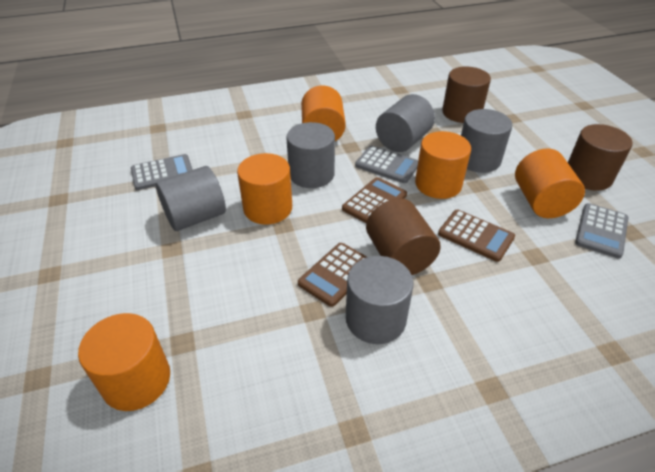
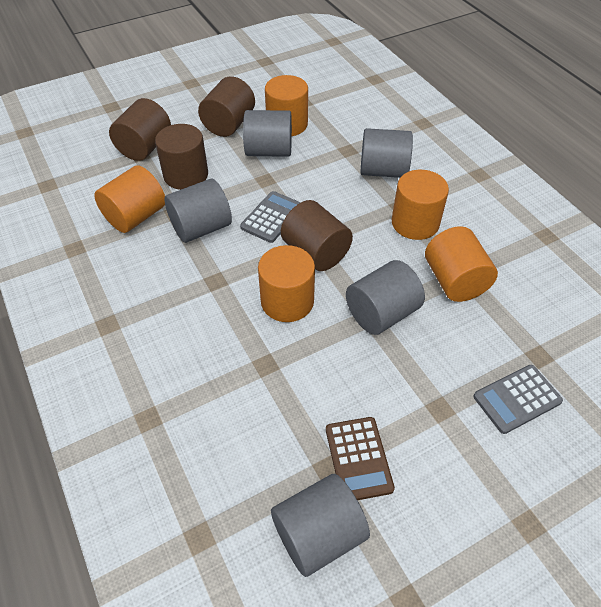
brown calculator: [298,243,367,307] [342,177,407,223] [438,210,515,262] = 3 -> [326,417,395,500] = 1
brown cylinder: [366,198,441,275] [442,67,491,123] [568,124,633,191] = 3 -> [109,98,171,161] [155,124,208,190] [198,76,255,137] [281,200,353,271] = 4
grey calculator: [131,154,193,190] [355,146,418,183] [575,203,629,258] = 3 -> [240,191,301,243] [473,365,563,434] = 2

